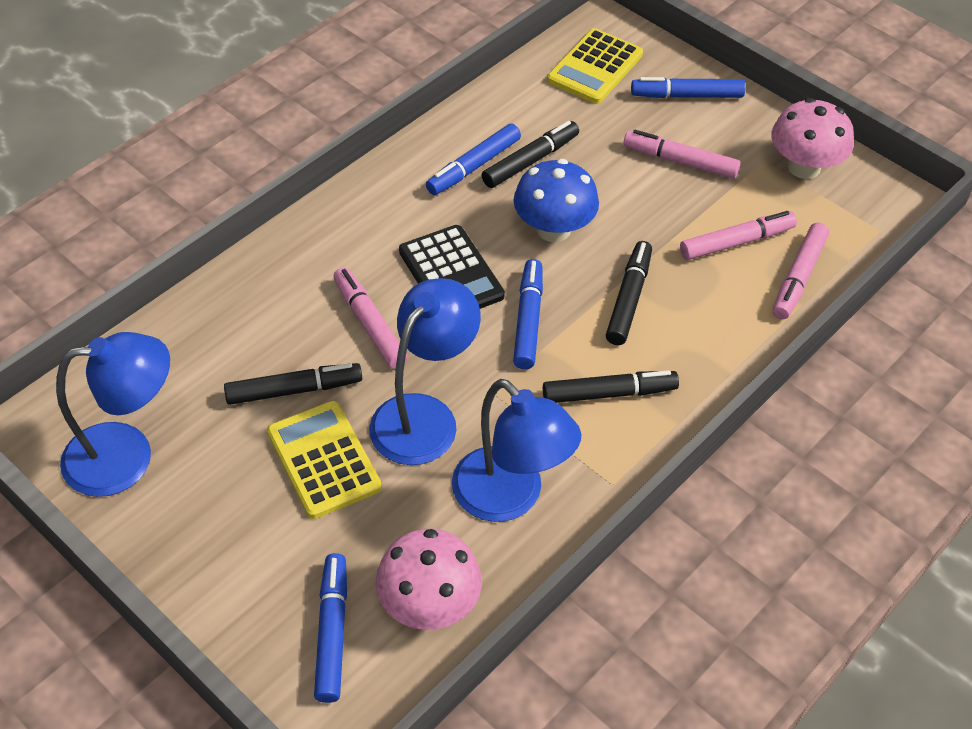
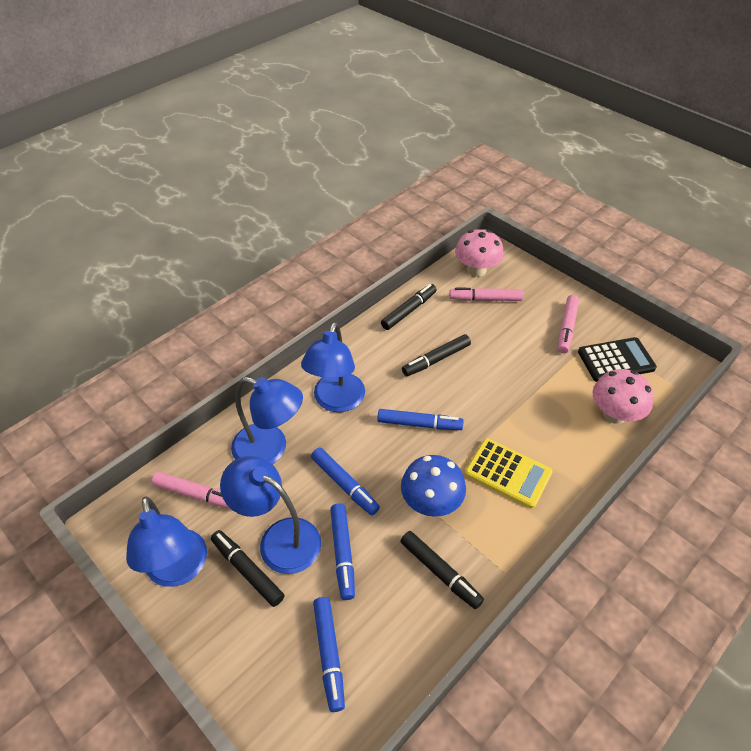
blue lamp: [56,332,170,497] [369,278,481,465] [452,379,581,522] = 3 -> [126,496,207,587] [220,456,321,574] [231,377,303,464] [301,322,365,412] = 4
pink marker: [333,267,408,369] [623,130,741,179] [680,211,797,260] [773,223,829,319] = 4 -> [151,471,230,509] [449,287,523,301] [558,295,579,353] = 3
yellow calculator: [267,401,382,519] [547,28,643,104] = 2 -> [465,438,553,509] = 1

